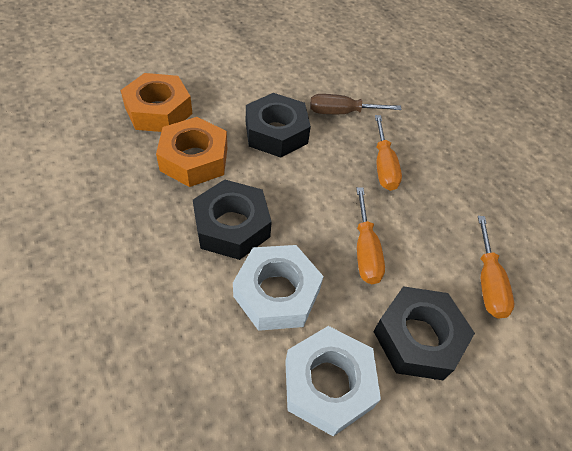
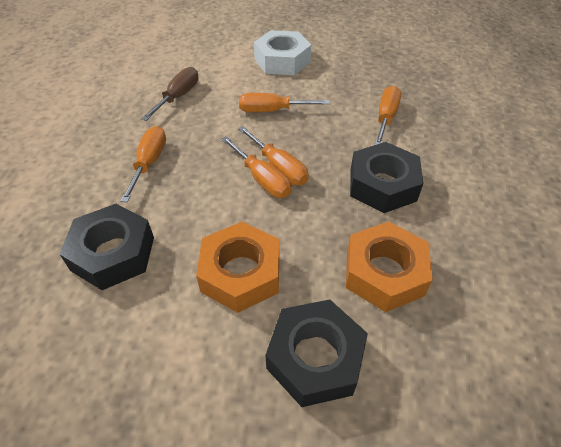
orange screwdriver: [356,187,385,284] [375,115,402,191] [478,216,514,319] = 3 -> [120,126,166,203] [221,136,292,198] [238,126,309,185] [239,93,330,112] [375,86,402,145] = 5
white nut: [233,245,324,331] [285,326,381,436] = 2 -> [254,30,311,75] = 1

